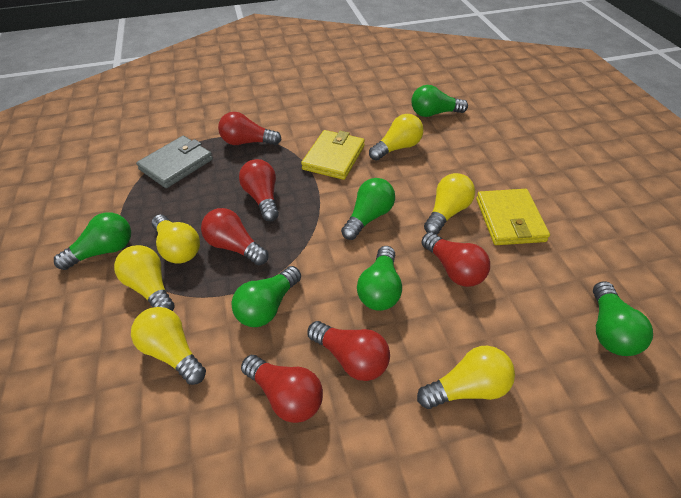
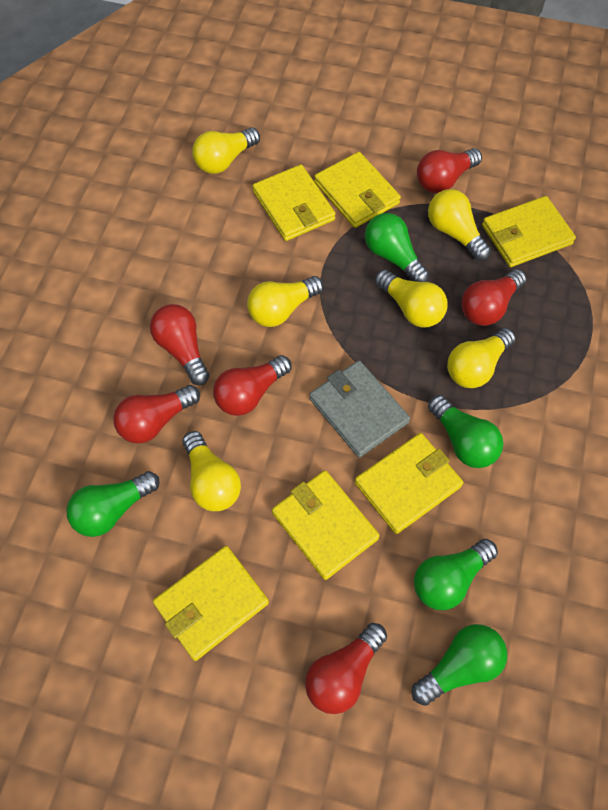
green light bulb: [54,212,131,270] [231,266,301,327] [341,178,395,240] [357,246,402,311] [411,85,468,117] [593,281,653,356] = 6 -> [66,471,160,537] [365,213,429,282] [412,624,507,706] [414,539,498,610] [428,395,503,468] = 5
yellow wallet: [301,130,365,180] [476,189,550,245] = 2 -> [153,546,269,661] [253,164,335,241] [272,470,380,580] [314,152,401,228] [355,433,463,534] [482,196,576,267] = 6

